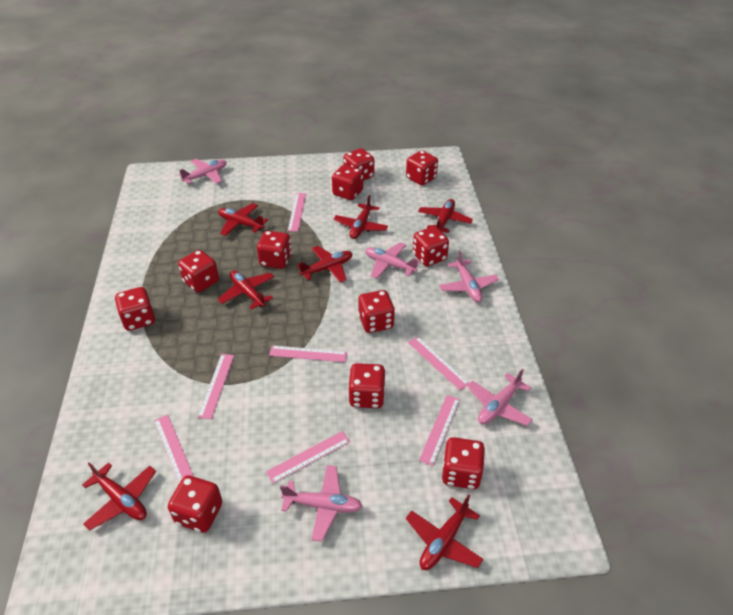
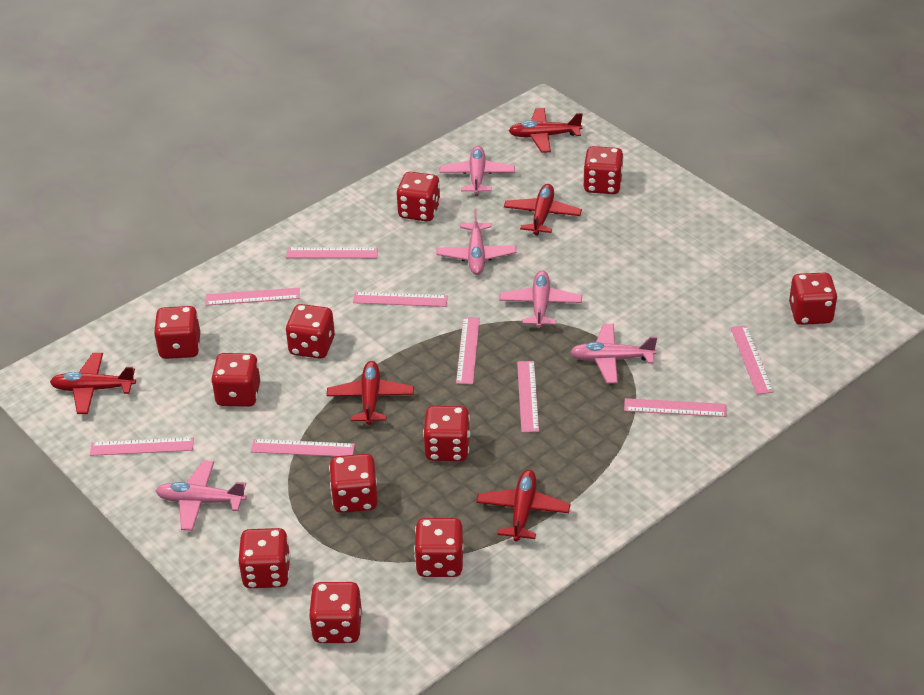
pink ruler: [154,415,194,483] [198,354,234,419] [266,431,350,483] [269,345,347,362] [288,193,306,232] [408,336,469,390] [419,395,460,466] = 7 -> [90,437,194,456] [206,288,300,306] [251,439,355,456] [286,247,378,258] [353,292,448,307] [456,317,480,385] [517,361,539,433] [624,398,726,417] [730,325,774,395] = 9
red plane: [82,462,156,530] [217,270,274,309] [218,203,268,236] [297,246,353,282] [333,195,388,239] [406,494,483,570] [418,199,473,233] = 7 -> [50,353,136,414] [327,361,414,425] [476,470,570,542] [504,184,582,235] [509,108,583,153] = 5

